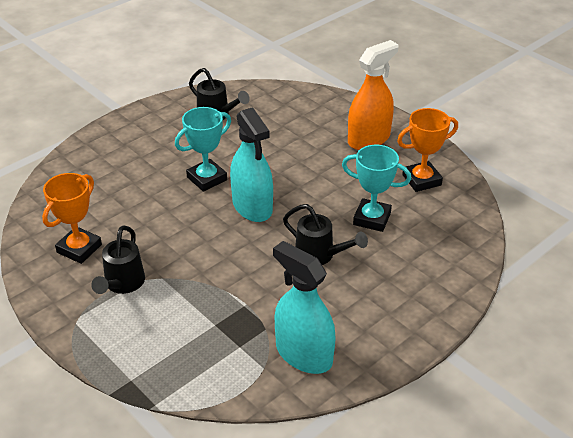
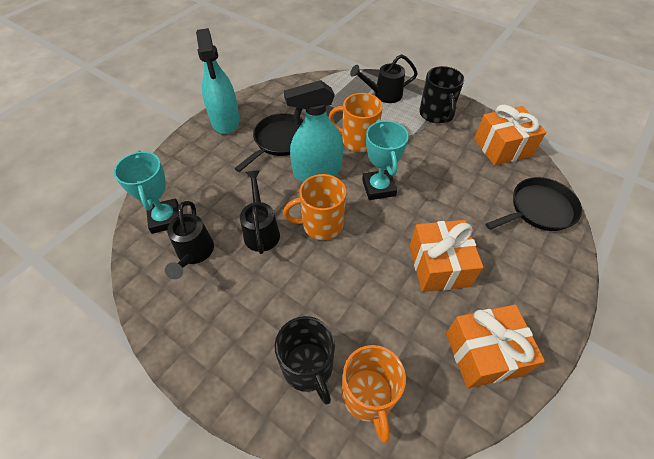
black mug: none = 0 -> [275,316,335,405] [419,66,464,123] = 2
black pan: none = 0 -> [234,113,304,172] [486,177,582,231] = 2
orange gift: none = 0 -> [410,220,484,292] [446,305,545,388] [474,105,546,166] = 3
orange mug: none = 0 -> [283,174,346,240] [329,93,383,152] [342,345,406,443] = 3
orange spray bottle: [348,40,399,150] = 1 -> none = 0
orange trophy: [42,173,102,264] [397,108,458,192] = 2 -> none = 0

